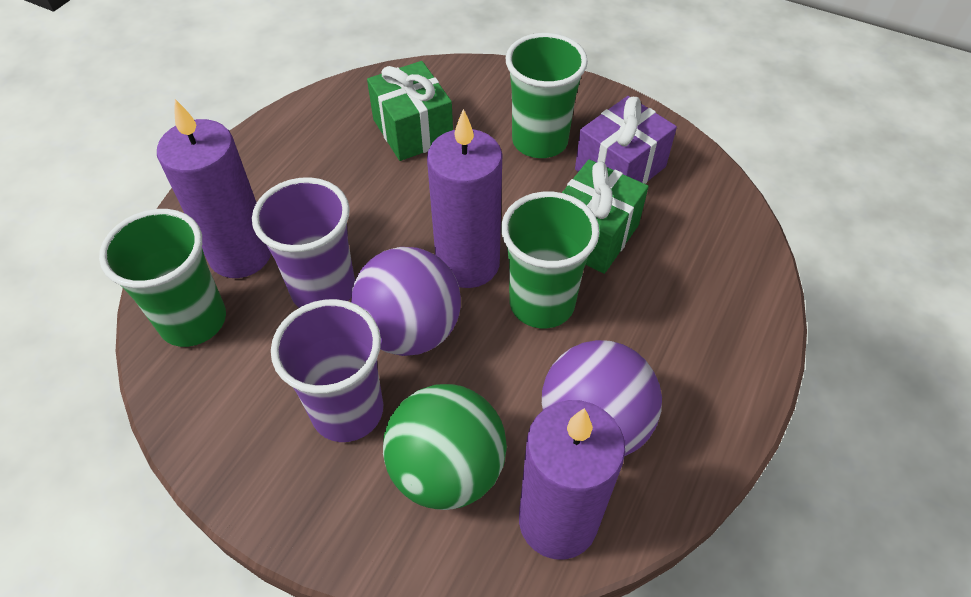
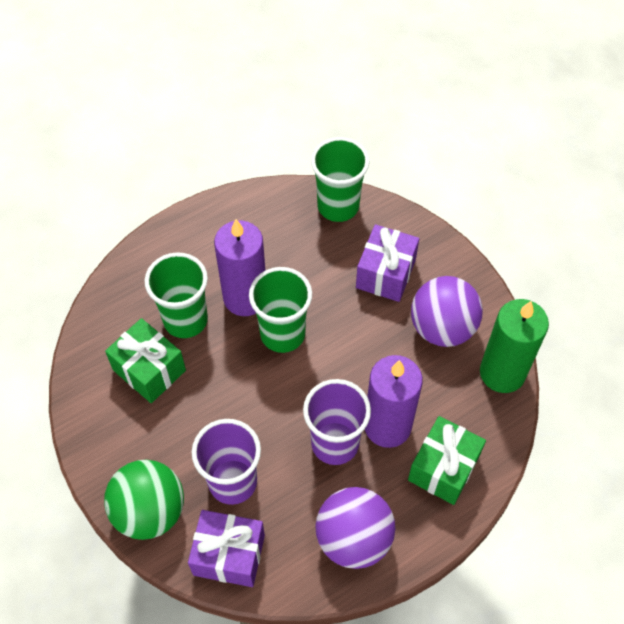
green candle: none = 0 -> [480,299,549,393] = 1
purple candle: [157,99,271,278] [427,109,502,288] [519,400,625,560] = 3 -> [214,219,265,316] [365,355,423,448] = 2
purple gift: [575,96,677,184] = 1 -> [188,510,265,587] [356,224,419,302] = 2

